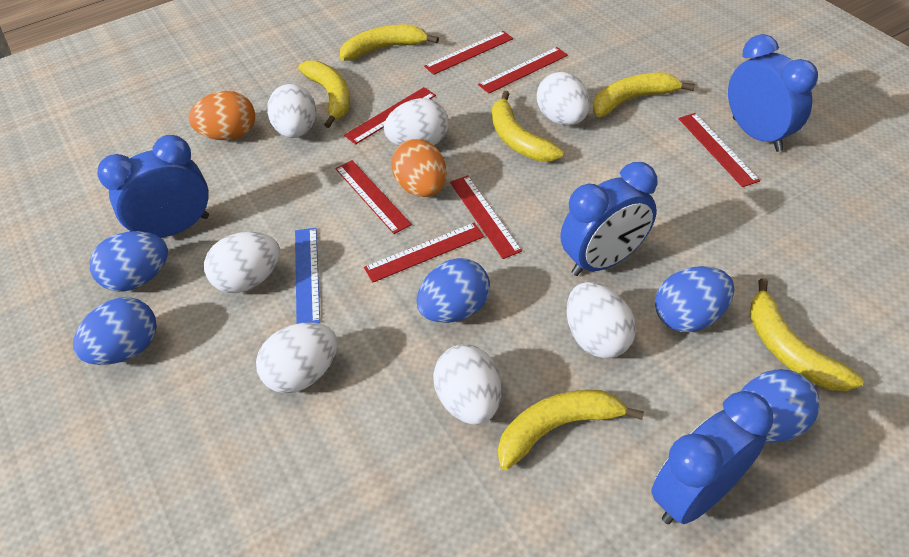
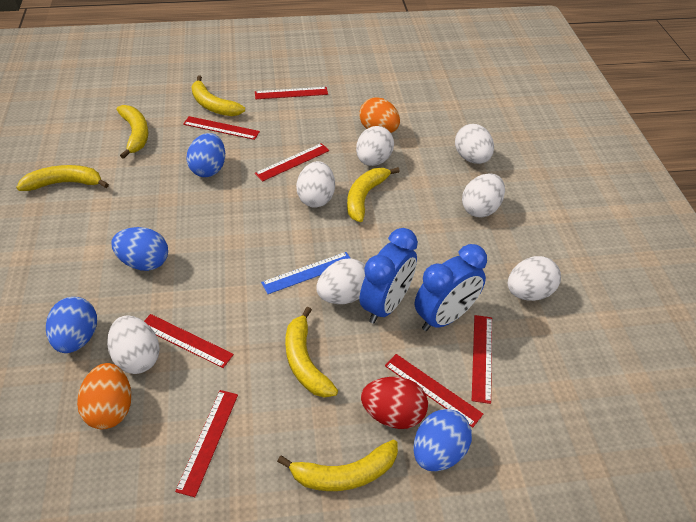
blue clock: [97,135,209,238] [560,162,658,276] [651,391,773,524] [728,34,818,152] = 4 -> [360,228,418,324] [415,244,487,331] = 2
blue egg: [73,297,157,365] [89,231,168,292] [417,258,490,323] [655,266,734,332] [741,369,820,443] = 5 -> [46,297,97,353] [111,227,168,271] [186,133,225,177] [413,409,472,471] = 4
red egg: none = 0 -> [361,377,428,429] = 1

